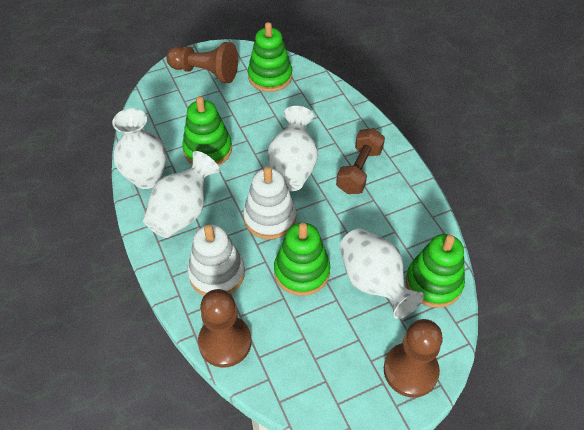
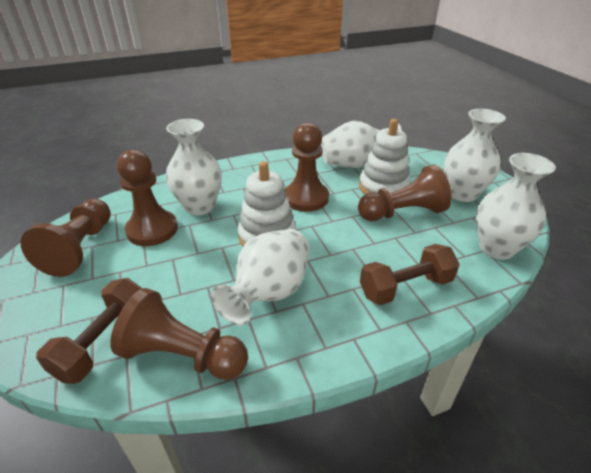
brown dumbbell: [336,128,385,194] = 1 -> [36,278,143,384] [360,244,460,305] = 2
brown pawn: [166,42,238,83] [198,289,251,368] [384,319,443,397] = 3 -> [20,199,111,277] [110,288,248,380] [117,150,178,246] [285,123,329,212] [358,164,451,221] = 5
green stacking toy: [182,96,232,166] [248,22,292,92] [274,223,330,296] [406,234,465,308] = 4 -> none = 0
white vase: [112,108,167,189] [143,151,220,238] [268,106,318,191] [340,228,424,319] = 4 -> [166,119,222,215] [211,229,310,325] [321,121,402,168] [444,109,506,202] [476,153,556,260] = 5

